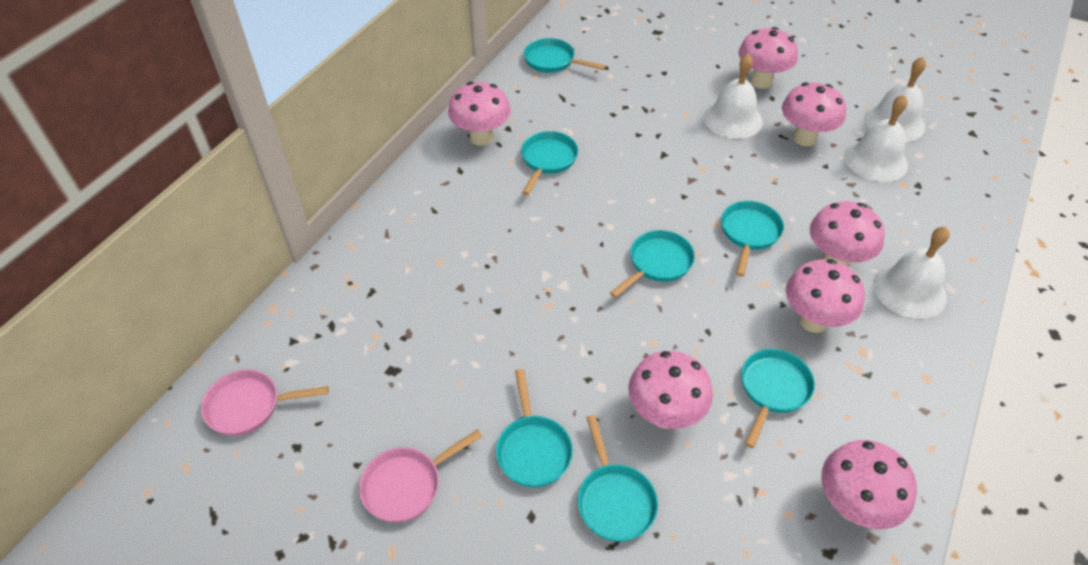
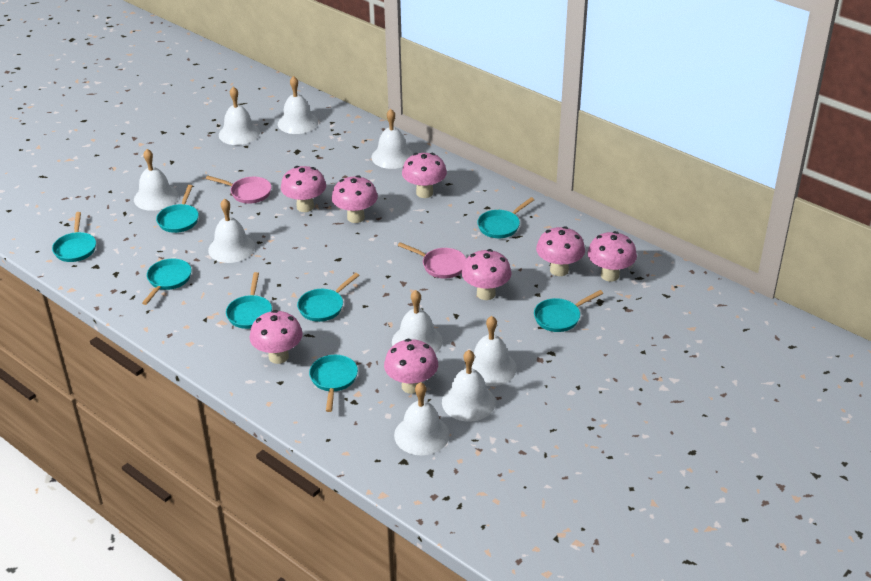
pink mushroom: [448,82,511,146] [628,351,713,429] [739,27,798,89] [782,82,846,146] [786,259,865,333] [810,201,885,267] [821,440,917,529] = 7 -> [249,310,303,364] [281,166,326,212] [332,175,378,223] [384,339,438,394] [402,153,447,198] [462,249,512,300] [536,226,585,276] [587,231,637,282] = 8
turquoise pan: [496,369,573,487] [521,131,578,195] [524,38,606,73] [577,415,658,542] [610,230,695,298] [721,201,784,277] [741,349,815,448] = 7 -> [52,212,96,262] [142,259,191,305] [156,185,199,233] [226,272,272,329] [297,273,359,322] [309,355,358,412] [477,197,534,238] [534,290,603,332] = 8
white bell: [704,54,763,139] [844,95,908,182] [864,57,926,142] [873,226,950,319] = 4 -> [134,149,178,211] [208,198,255,263] [219,87,260,145] [278,76,318,134] [371,109,413,169] [392,290,443,353] [394,382,450,455] [442,350,496,422] [465,316,517,386] = 9

